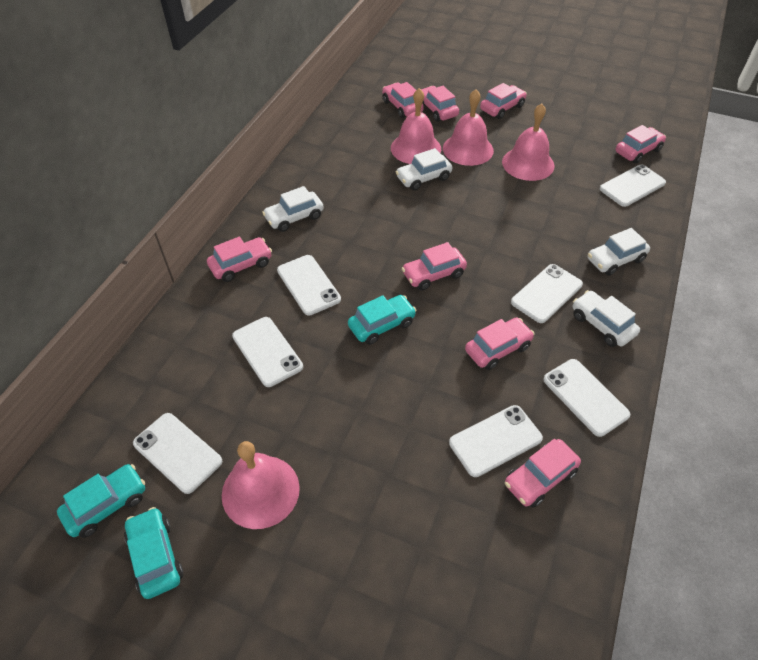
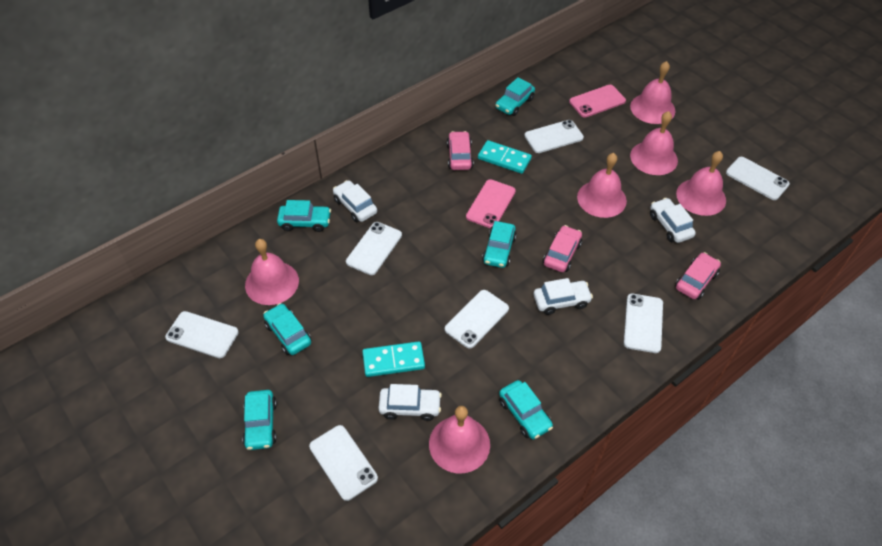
pink bell: [222,441,300,529] [391,88,441,164] [443,89,494,166] [502,103,555,181] = 4 -> [245,239,299,305] [429,406,490,474] [577,153,627,218] [630,61,675,124] [630,111,678,175] [676,151,726,216] = 6
pink car: [207,237,272,282] [382,82,424,118] [402,242,467,290] [421,86,459,122] [465,318,534,370] [480,83,527,119] [505,439,581,508] [616,125,666,164] = 8 -> [447,131,473,170] [543,225,582,272] [675,252,721,300] = 3
pink phone: none = 0 -> [466,179,516,228] [569,85,626,118] = 2
turquoise car: [57,464,145,538] [124,507,183,599] [348,295,417,345] = 3 -> [242,390,277,450] [264,303,312,355] [277,200,331,232] [482,221,517,268] [495,77,535,116] [499,380,553,440] = 6
turquoise domino: none = 0 -> [362,341,425,377] [478,140,532,174] = 2

